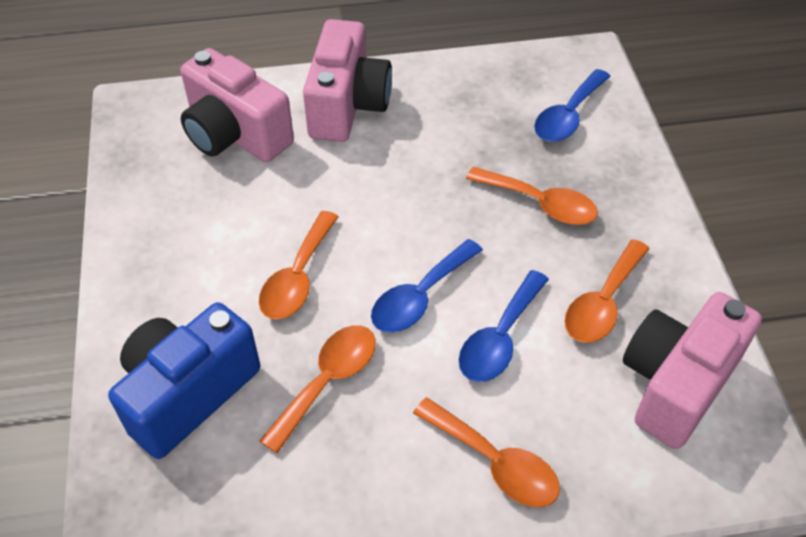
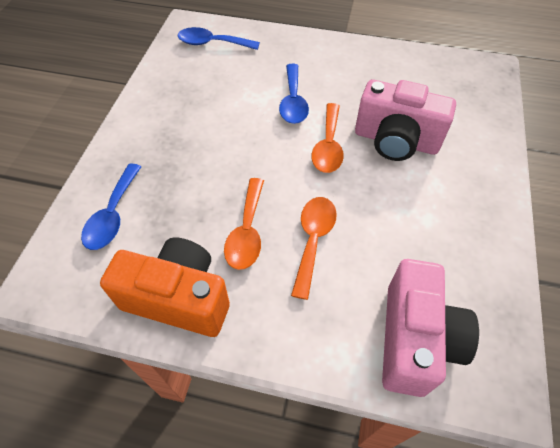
blue camera: [108,302,260,459] = 1 -> none = 0
orange camera: none = 0 -> [100,237,230,337] = 1
orange spoon: [259,211,339,320] [260,325,376,453] [413,398,560,508] [466,166,598,225] [565,239,649,343] = 5 -> [224,178,264,270] [291,197,337,300] [311,103,344,173] = 3
pink camera: [181,48,294,162] [303,19,392,142] [623,292,762,449] = 3 -> [355,80,456,161] [382,259,479,397] = 2

